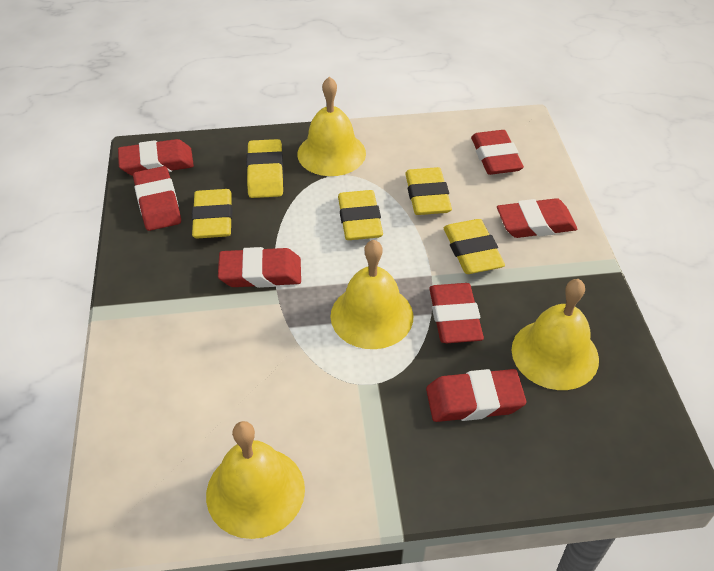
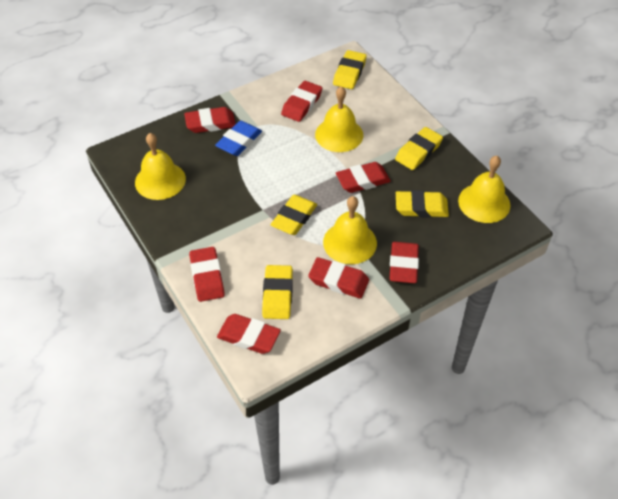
blue eraser: none = 0 -> [215,121,262,156] = 1

